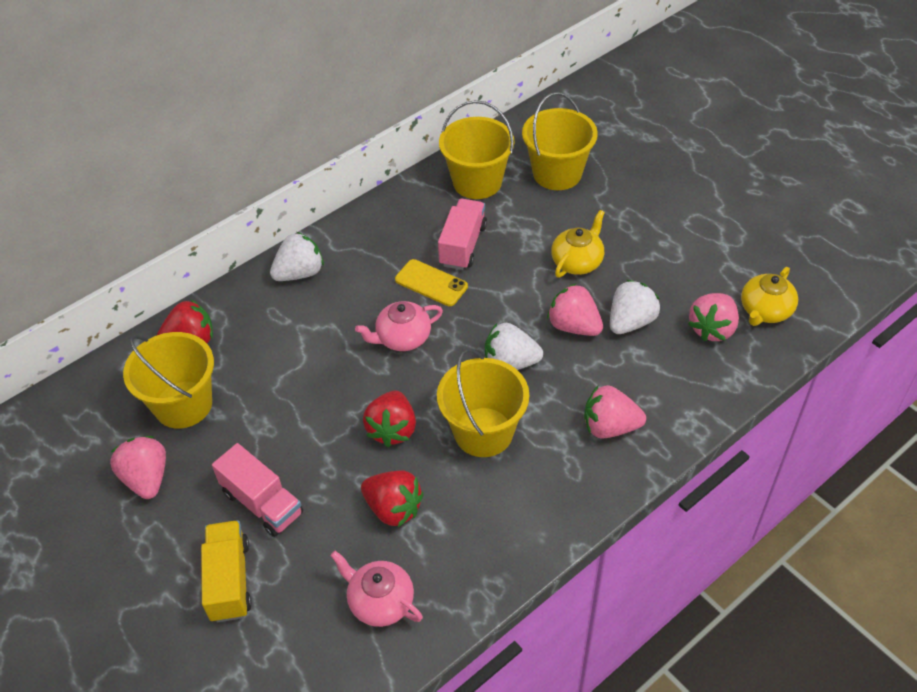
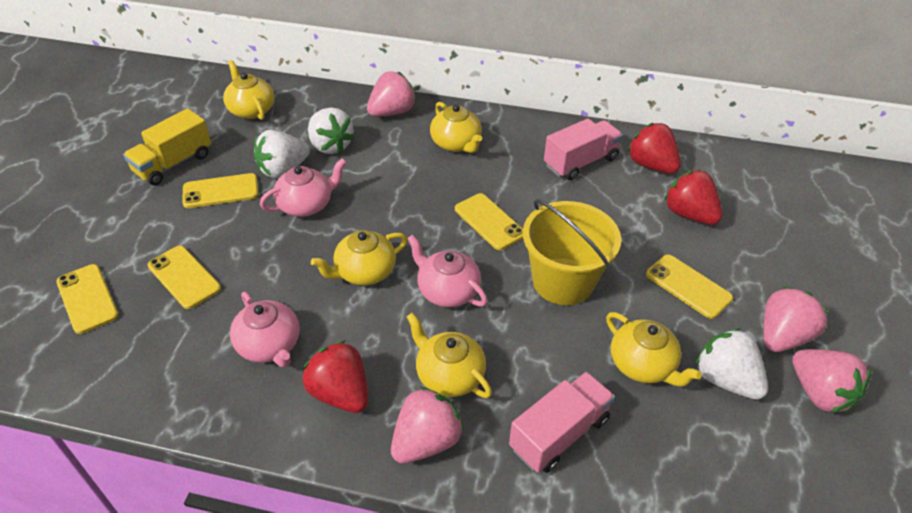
pink teapot: [330,551,423,627] [355,301,443,351] = 2 -> [230,292,300,368] [260,158,347,217] [407,234,487,307] = 3
yellow bucket: [123,332,214,429] [437,349,529,457] [439,100,515,199] [522,92,598,190] = 4 -> [523,199,621,305] = 1
yellow phone: [395,259,468,306] = 1 -> [56,264,119,334] [148,246,221,309] [182,173,258,208] [455,193,523,250] [646,255,733,319] = 5
yellow teapot: [551,210,605,278] [741,267,798,326] = 2 -> [223,60,274,120] [311,230,408,286] [407,313,492,398] [430,102,482,153] [606,312,702,387] = 5

